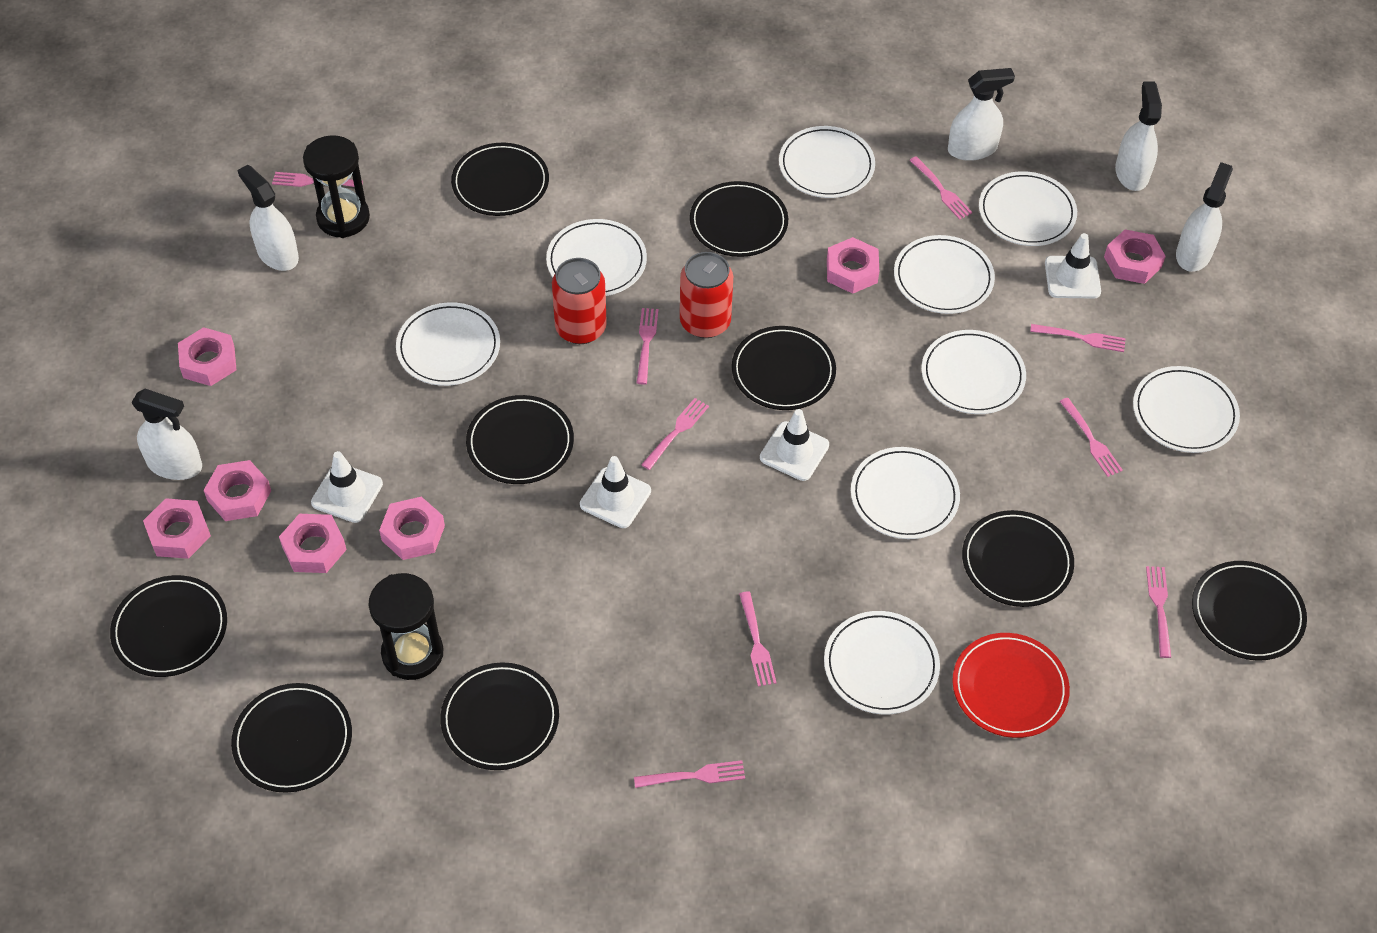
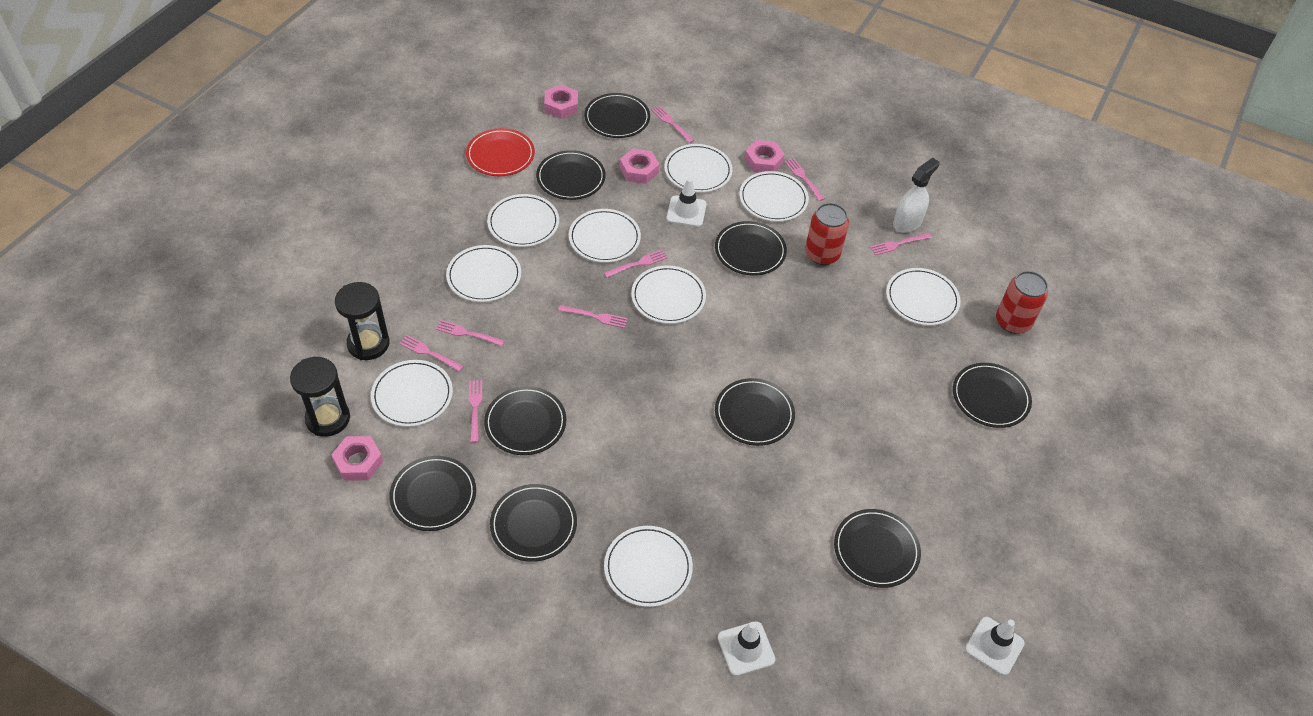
pink fork: [272,172,363,187] [634,760,745,788] [637,308,658,385] [641,398,709,470] [739,591,777,687] [909,156,972,220] [1030,324,1126,352] [1060,398,1123,477] [1146,566,1171,658] = 9 -> [399,335,464,372] [436,320,505,346] [469,380,482,443] [558,305,628,328] [604,250,668,278] [651,106,695,143] [784,158,825,201] [870,233,932,255] = 8
pink nut: [143,498,211,559] [178,327,236,386] [204,460,271,521] [279,514,347,573] [379,497,445,560] [827,237,879,294] [1104,230,1166,284] = 7 -> [331,436,383,481] [544,85,578,119] [620,149,659,184] [744,140,785,173] = 4
white spray bottle: [131,389,202,480] [237,165,299,271] [948,68,1015,161] [1115,81,1162,191] [1176,162,1233,272] = 5 -> [893,158,939,233] = 1
white traffic cone: [311,451,383,523] [580,456,651,528] [760,409,829,481] [1045,233,1101,299] = 4 -> [666,178,707,227] [718,621,775,676] [965,617,1025,676] = 3

